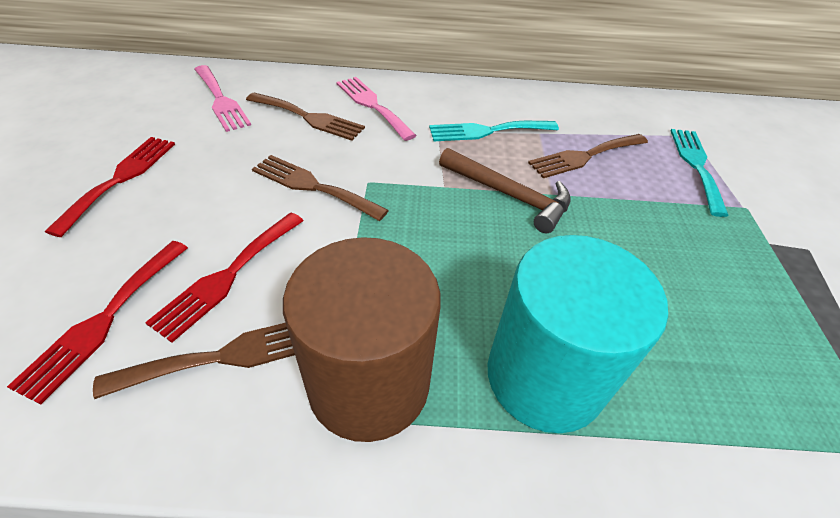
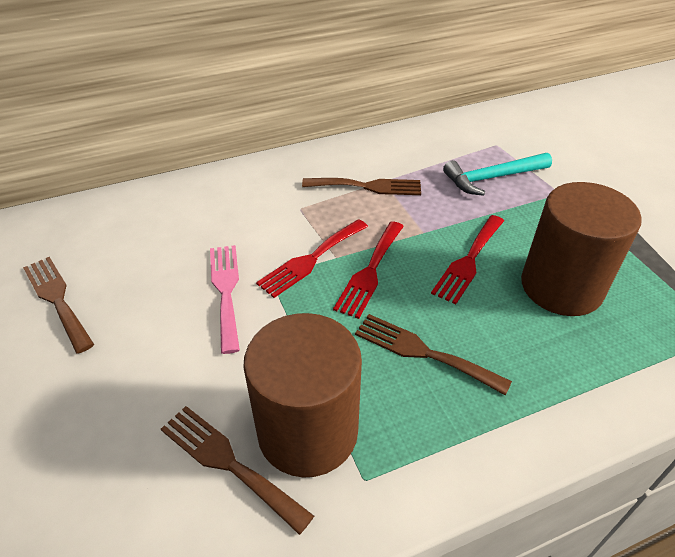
brown cylinder: [283,237,441,442] = 1 -> [243,313,362,478] [521,182,642,316] = 2
brown hammer: [439,148,571,233] = 1 -> none = 0
pink fork: [194,65,251,132] [336,77,417,141] = 2 -> [210,245,240,354] = 1
turquoise cylinder: [488,235,668,433] = 1 -> none = 0
turquoise fork: [429,121,559,141] [670,129,729,217] = 2 -> none = 0
turquoise hammer: none = 0 -> [443,153,552,196] = 1

